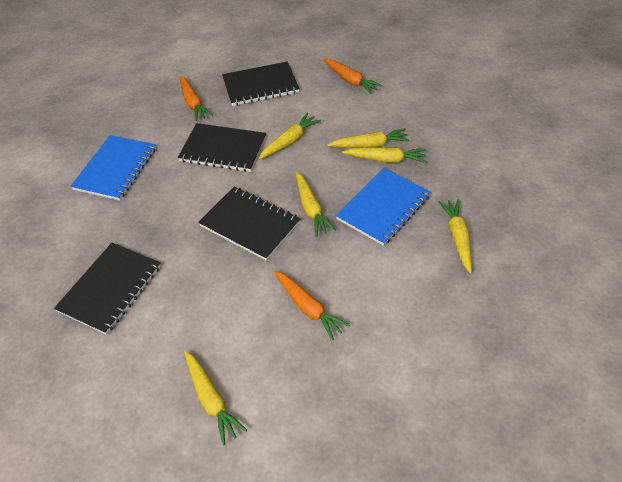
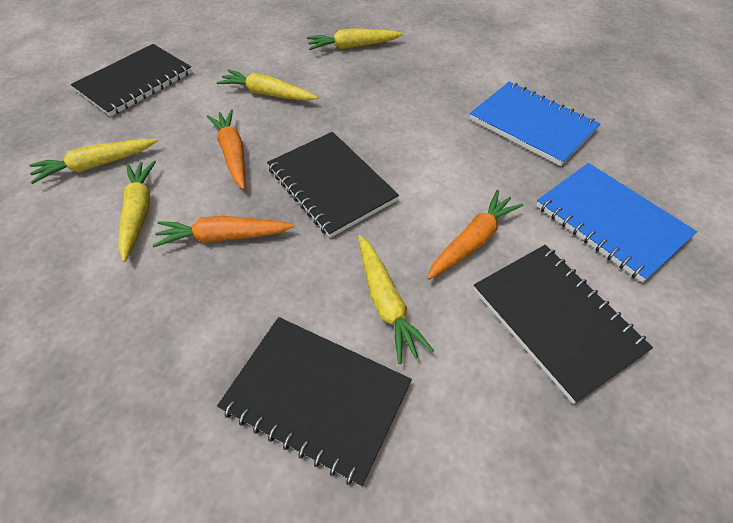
yellow carrot: [184,351,247,445] [258,113,321,160] [295,172,336,237] [327,128,410,148] [342,147,427,163] [438,199,472,274] = 6 -> [29,139,157,184] [118,160,156,262] [216,69,318,101] [307,28,403,50] [358,235,434,364] = 5

